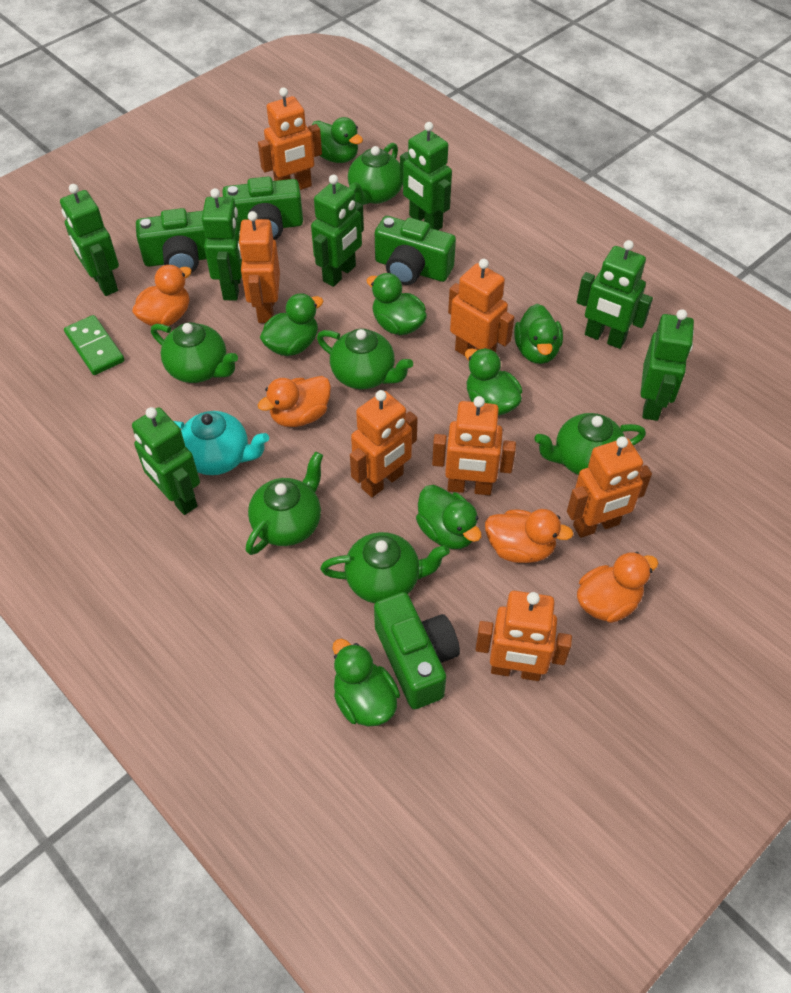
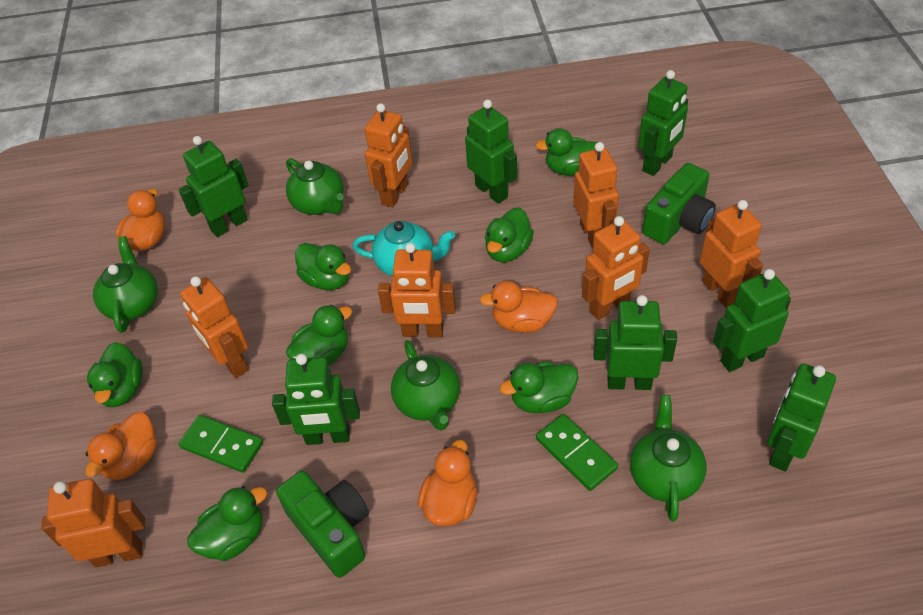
green camera: [136,208,207,273] [222,177,303,240] [374,592,460,709] [375,216,456,285] = 4 -> [276,471,369,578] [642,163,716,244] = 2
green domino: [64,315,125,375] = 1 -> [179,415,263,473] [536,414,618,491] = 2
green teapot: [151,322,238,383] [246,452,323,555] [317,328,413,389] [320,532,450,603] [348,143,403,205] [534,413,646,475] = 6 -> [93,236,158,333] [286,158,344,215] [391,340,460,430] [630,395,706,522] = 4

